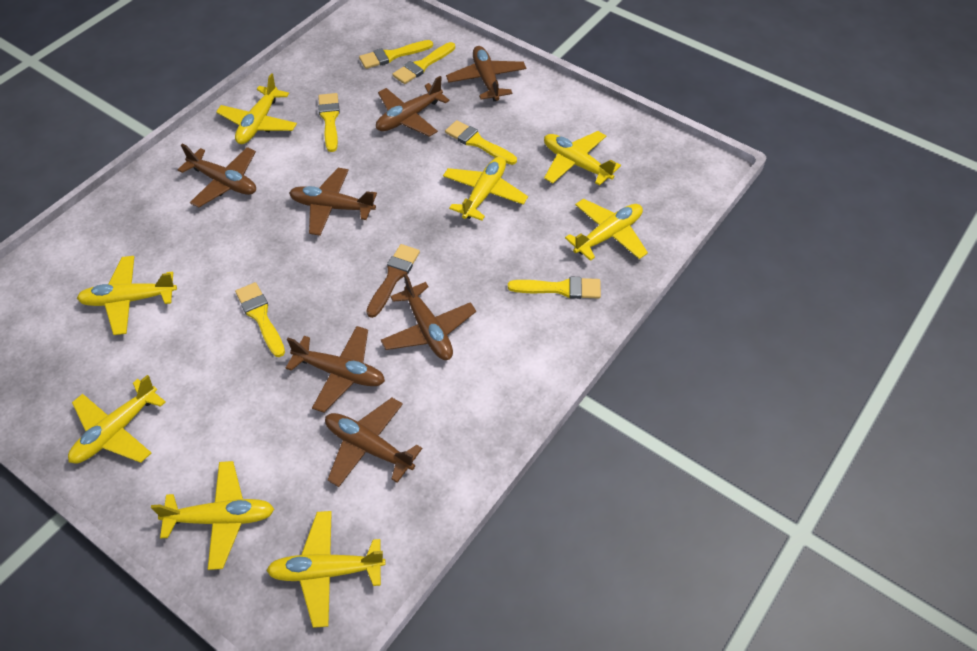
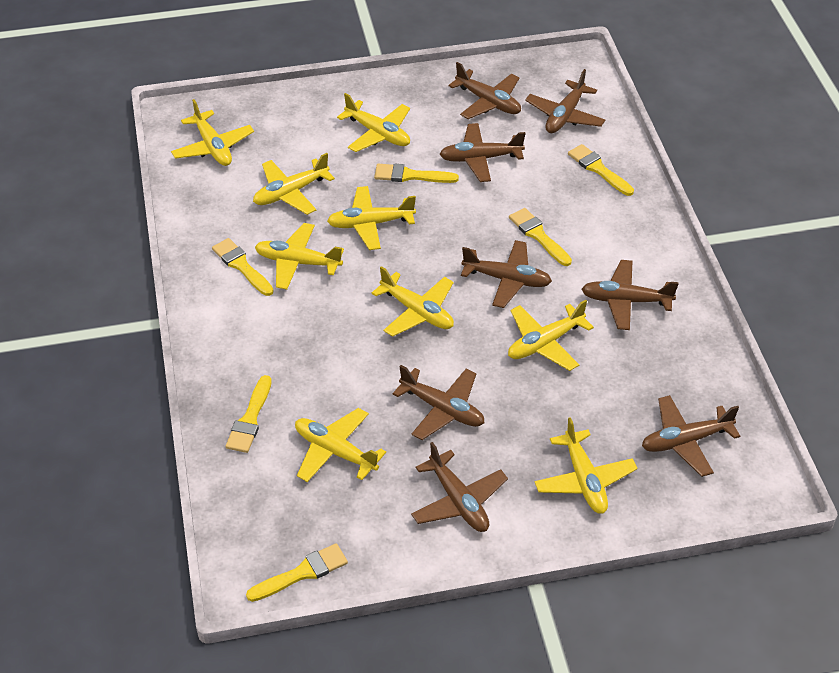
brown brush: [366,244,420,318] = 1 -> none = 0
brown plane: [178,144,256,208] [286,326,385,413] [289,168,377,236] [325,398,422,487] [376,76,450,137] [381,273,476,360] [446,46,526,101] = 7 -> [393,365,484,440] [411,442,508,532] [440,123,526,182] [448,62,521,119] [461,240,552,308] [525,69,605,133] [582,260,679,330] [642,395,740,477] = 8
yellow plane: [68,375,166,464] [77,256,177,335] [151,461,274,570] [216,73,297,144] [266,511,386,628] [443,157,528,221] [544,131,621,186] [565,199,648,261] = 8 -> [171,99,254,166] [253,153,335,215] [255,223,344,290] [295,408,386,482] [327,186,416,250] [337,93,410,152] [372,266,454,337] [508,300,594,371] [535,417,637,514] = 9

